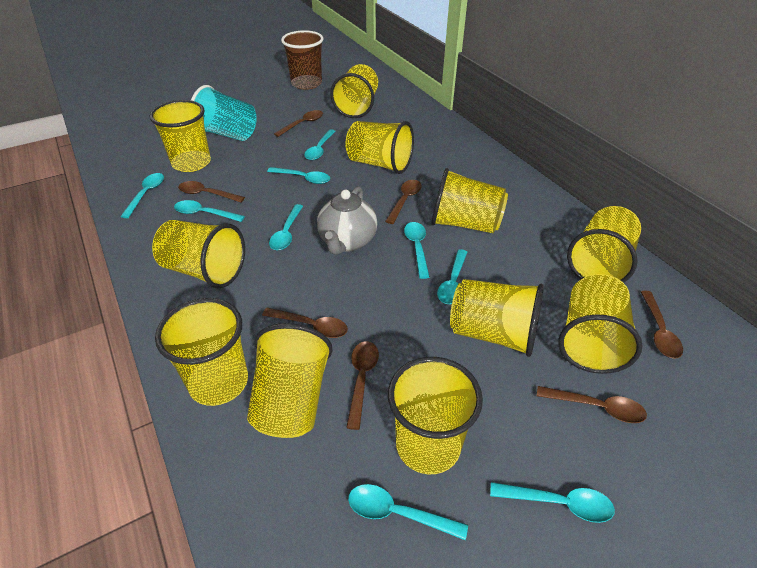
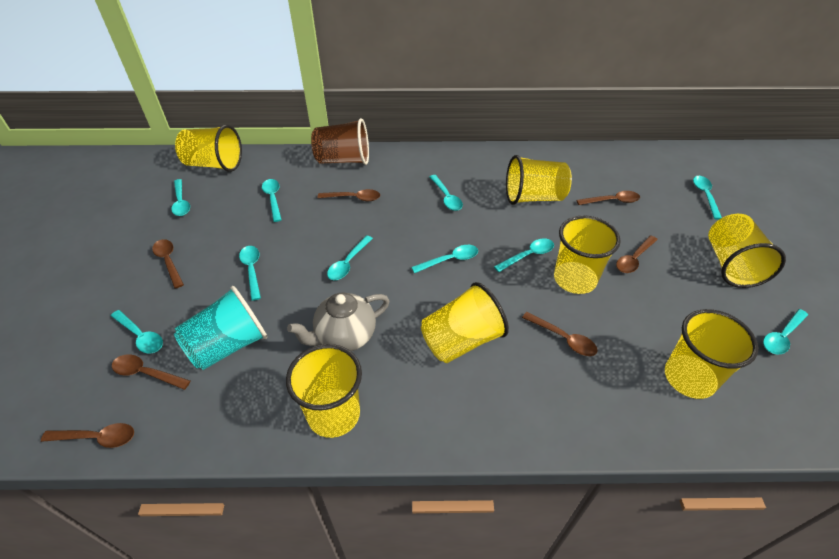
turquoise spoon: [120,173,164,218] [174,200,245,222] [267,167,330,184] [269,204,303,250] [304,129,336,160] [348,484,468,540] [404,222,430,279] [437,249,467,304] [490,482,615,523] = 9 -> [111,310,163,353] [171,179,190,216] [239,246,261,301] [262,179,282,222] [327,235,373,280] [411,245,478,273] [429,175,463,211] [494,238,554,272] [693,176,722,220] [763,309,808,355] = 10
yellow cup: [150,100,211,172] [152,220,245,288] [155,298,248,406] [247,323,333,438] [330,64,378,118] [345,121,414,174] [388,357,483,474] [431,168,508,233] [450,279,544,357] [558,274,643,374] [567,206,641,283] = 11 -> [175,124,242,172] [286,344,362,438] [421,282,509,363] [506,155,572,205] [554,216,621,294] [665,309,758,399] [708,214,786,288] = 7

